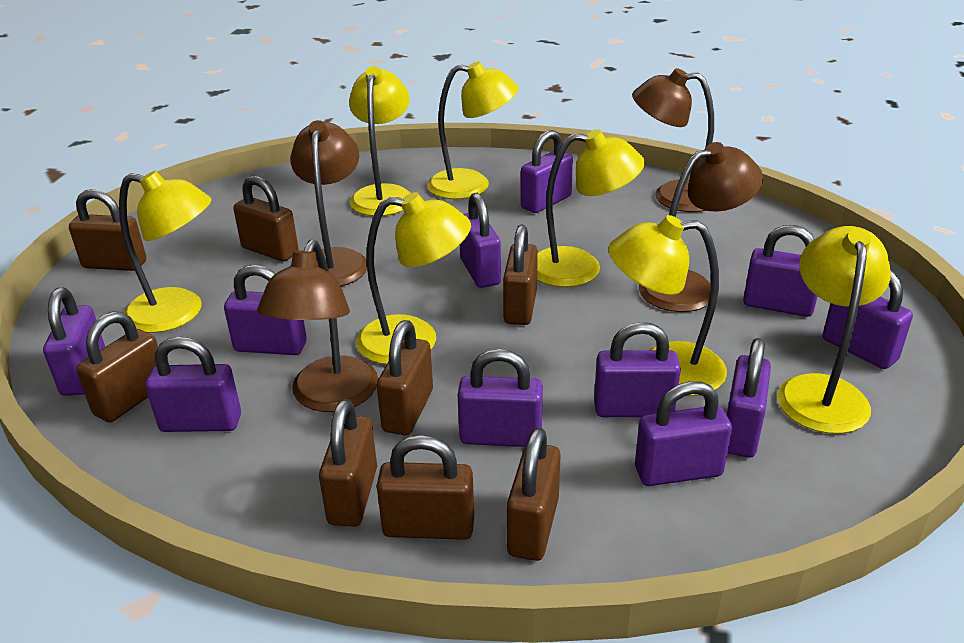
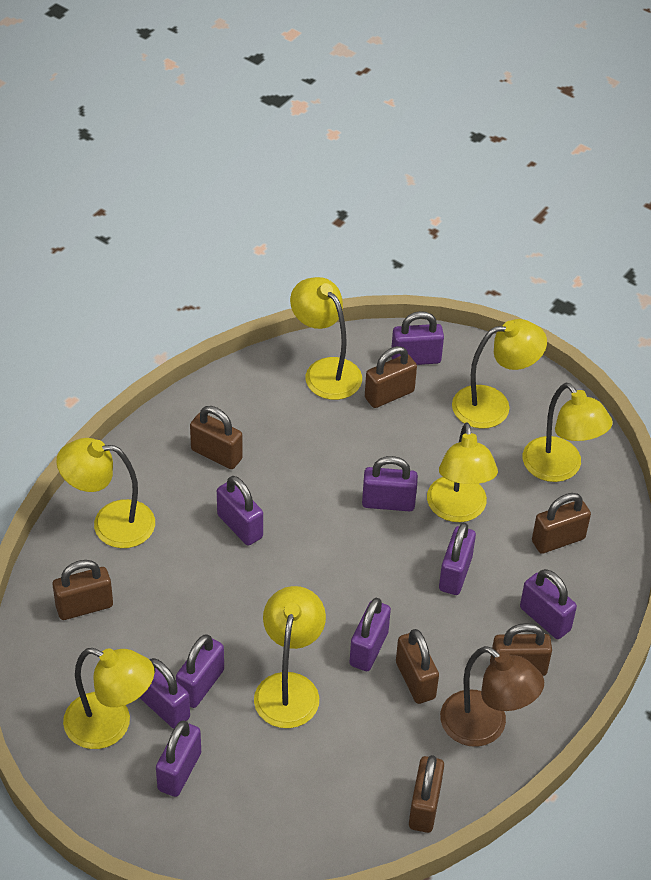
brown lamp: [257,240,378,412] [290,120,367,286] [632,68,714,212] [639,142,763,312] = 4 -> [440,646,544,747] = 1
brown padlock: [69,189,146,271] [76,311,158,422] [233,176,299,262] [319,399,377,527] [377,320,433,435] [377,435,474,540] [503,225,538,325] [507,427,561,561] = 8 -> [53,560,113,620] [190,406,243,469] [365,346,417,408] [396,629,439,704] [409,755,444,833] [490,623,552,676] [532,493,591,554] = 7
purple padlock: [43,287,105,396] [145,337,241,432] [224,265,307,355] [458,349,543,447] [460,193,501,288] [521,130,573,213] [594,322,681,417] [635,381,732,486] [727,338,771,458] [743,225,818,317] [823,271,913,369] = 11 -> [139,658,190,729] [156,721,201,797] [176,634,224,708] [217,476,263,546] [349,597,391,671] [362,456,418,511] [391,311,444,365] [439,522,476,595] [520,569,577,639] = 9

